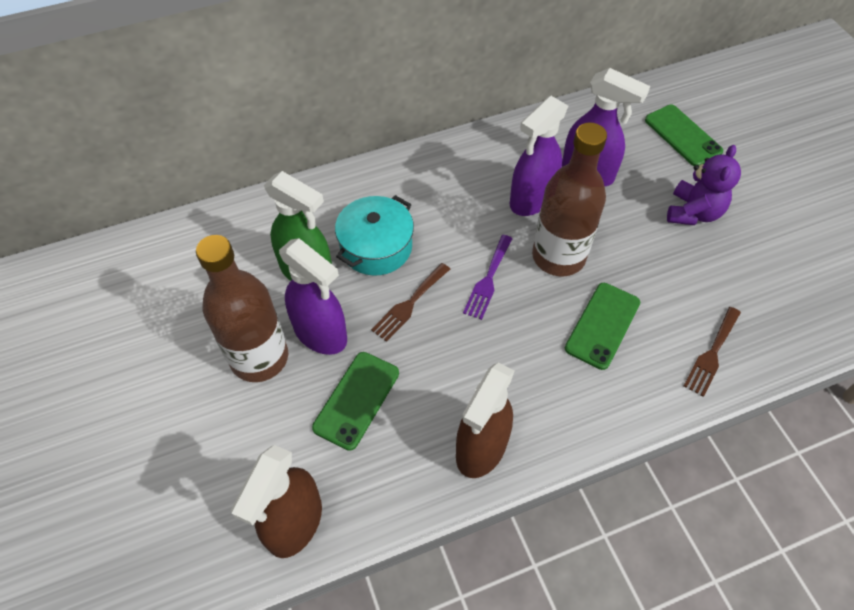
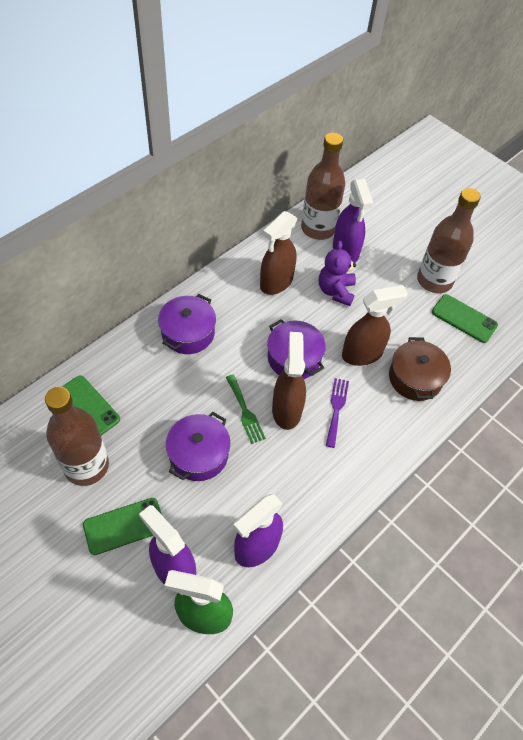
brown bottle: [196,235,288,382] [532,122,607,277] = 2 -> [45,387,109,486] [301,133,345,240] [417,188,481,293] = 3
brown fork: [371,263,450,342] [684,307,741,397] = 2 -> none = 0
brown pot: none = 0 -> [389,337,451,401] = 1
brown spray bottle: [231,445,322,558] [456,363,514,478] = 2 -> [260,211,297,295] [272,332,306,430] [342,285,408,366] = 3
green fork: none = 0 -> [226,374,266,444] = 1
purple pot: none = 0 -> [158,294,216,354] [166,412,230,481] [267,319,326,379] = 3
turquoise pot: [335,195,414,276] = 1 -> none = 0

